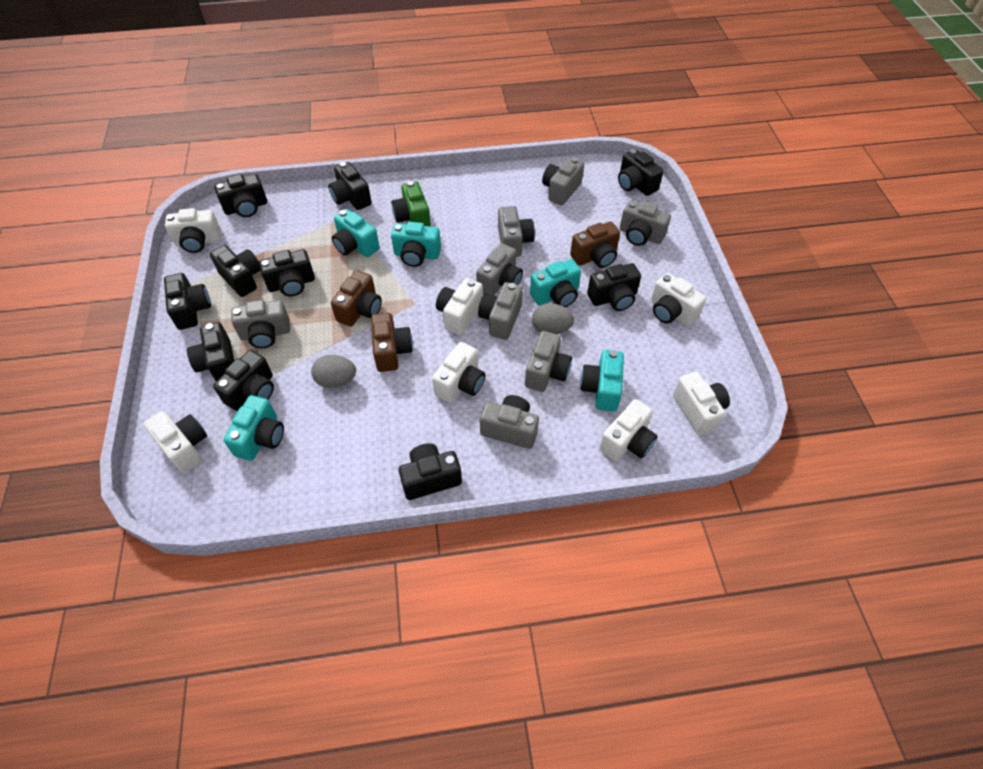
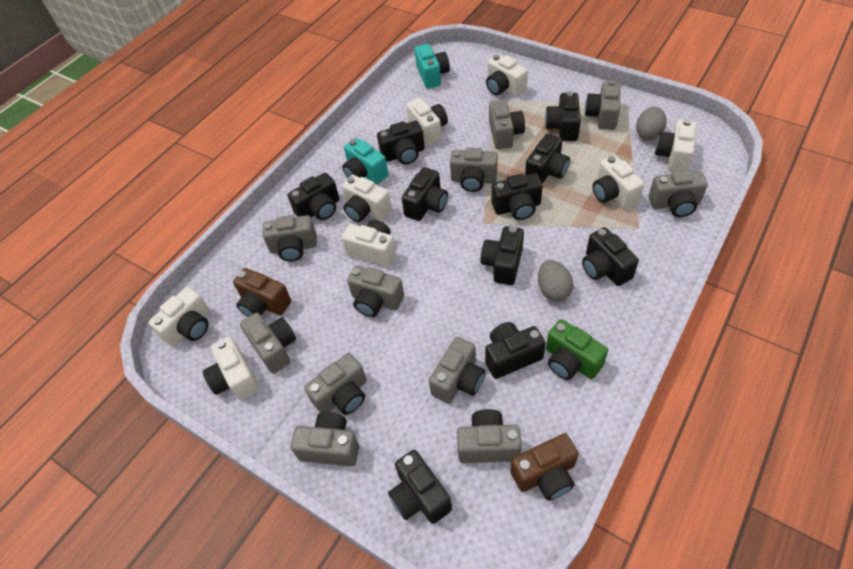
brown camera: [331,270,382,327] [371,313,413,372] [570,221,620,268] = 3 -> [233,268,291,317] [510,433,579,501] = 2
grey camera: [231,300,290,348] [476,243,523,295] [478,282,523,340] [480,395,539,449] [498,206,535,257] [525,331,572,392] [542,157,584,206] [620,200,671,246] = 8 -> [240,313,296,373] [263,215,317,261] [290,412,359,467] [304,353,367,415] [347,265,404,317] [429,337,485,404] [450,148,498,192] [457,409,522,463] [489,100,525,149] [585,80,621,130] [649,170,708,217] = 11
turquoise camera: [223,395,284,461] [332,209,380,257] [391,222,441,267] [530,259,581,307] [580,350,624,412] = 5 -> [342,138,388,184] [415,44,450,88] = 2
white camera: [144,411,207,473] [165,208,221,253] [432,342,485,403] [436,278,483,335] [599,399,658,461] [651,273,706,326] [673,372,730,436] = 7 -> [149,287,210,347] [202,337,259,400] [341,220,396,267] [342,175,392,222] [406,98,448,145] [486,54,528,97] [593,155,644,209] [655,119,696,171] = 8

